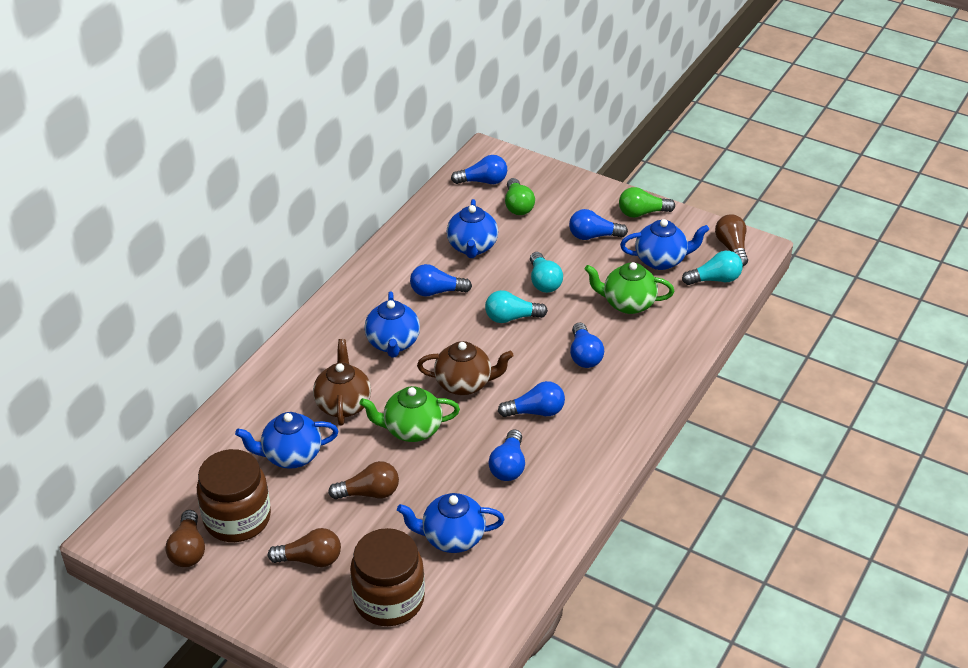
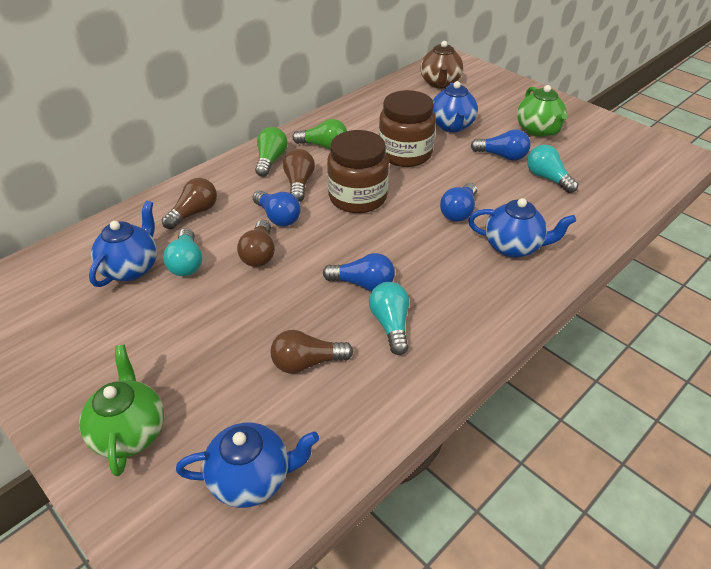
blue light bulb: [410,264,472,297] [451,155,507,184] [488,429,525,481] [498,381,565,417] [569,209,628,240] [570,323,604,368] = 6 -> [253,190,300,226] [323,253,395,291] [440,183,477,222] [471,129,530,161] = 4
blue teapot: [235,412,338,469] [364,291,420,357] [397,493,504,553] [447,199,498,258] [620,219,709,270] = 5 -> [89,200,157,287] [176,422,319,508] [433,81,478,132] [468,198,576,258] = 4
brown teapot: [313,339,371,426] [417,341,514,395] = 2 -> [420,41,464,88] = 1

